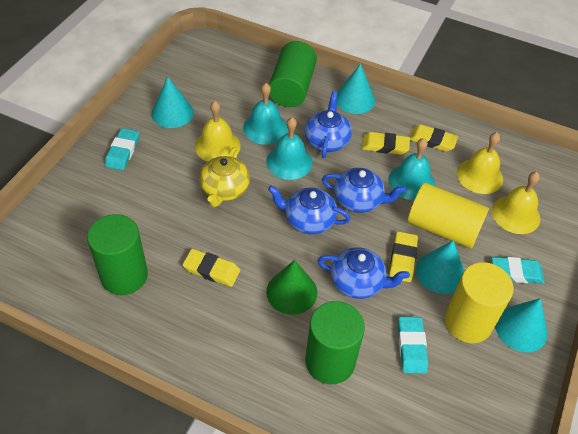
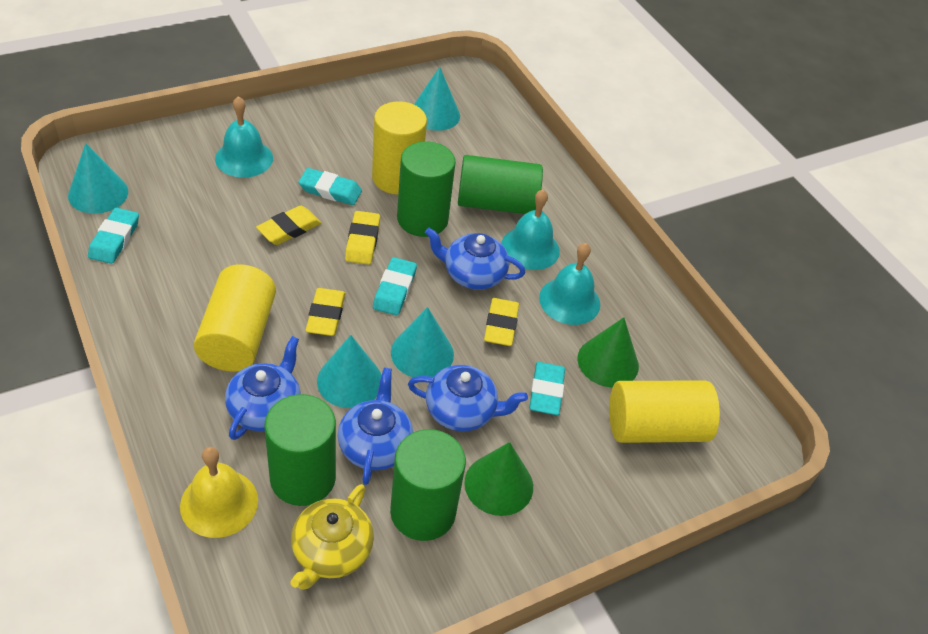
green cone: [266,260,317,315] = 1 -> [464,442,533,516] [577,317,639,388] = 2
green cylinder: [87,214,148,295] [269,41,317,107] [305,301,365,384] = 3 -> [264,394,336,506] [390,429,466,541] [397,141,456,237] [458,155,543,214] = 4
turquoise eraser: [105,128,139,170] [398,317,428,374] [492,257,545,284] = 3 -> [88,208,139,264] [298,168,362,205] [373,257,417,315] [529,362,565,415] = 4
yellow bell: [195,101,241,162] [457,132,503,194] [492,172,540,234] = 3 -> [180,447,258,538] = 1
yellow cylinder: [408,183,489,248] [445,262,514,343] = 2 -> [194,264,276,372] [372,101,427,195] [609,380,720,443] = 3

